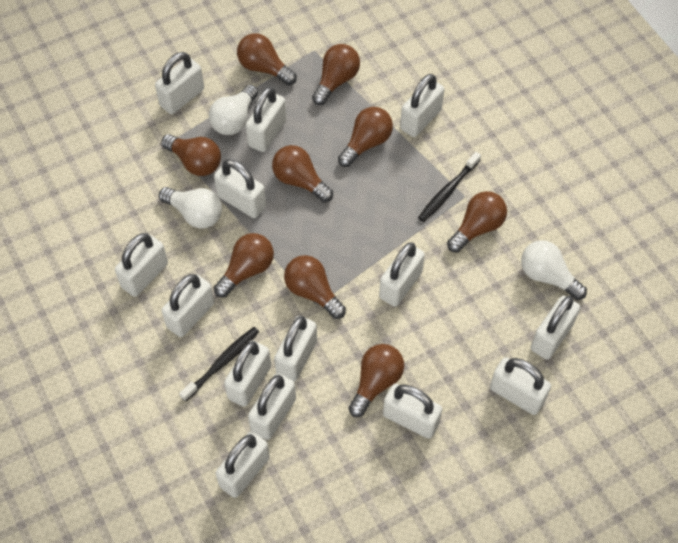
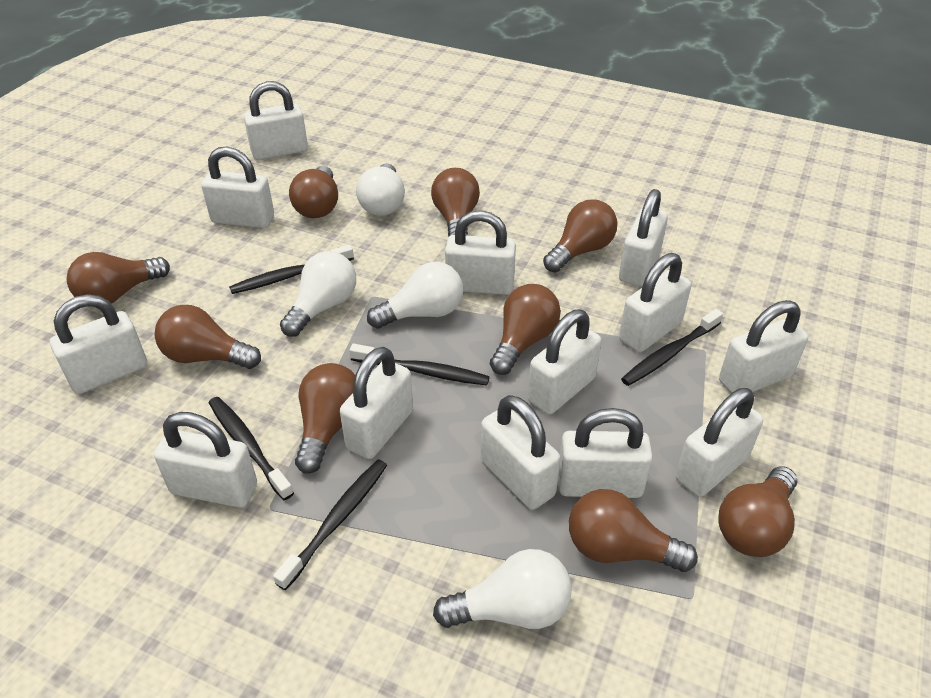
black toothbrush: [179,327,259,402] [418,152,481,222] = 2 -> [209,397,294,500] [229,245,354,294] [273,460,387,590] [349,344,490,385] [621,309,723,386] = 5
white light bulb: [159,187,222,228] [209,85,258,135] [521,240,587,300] = 3 -> [280,251,356,337] [356,163,405,216] [367,262,463,329] [433,549,572,629] = 4
white padlock: [115,233,168,297] [155,52,204,114] [162,274,214,337] [214,159,266,218] [215,431,270,498] [224,340,271,407] [246,87,287,152] [248,373,296,440] [274,316,317,382] [379,242,425,307] [383,384,442,439] [400,74,444,137] [490,357,551,415] [531,296,580,359] = 14 -> [50,294,147,394] [154,412,257,508] [201,147,274,228] [244,81,308,160] [340,347,413,459] [445,210,516,295] [480,395,561,510] [528,310,602,414] [558,408,653,498] [619,189,668,286] [619,253,691,352] [676,388,763,497] [719,300,808,393] = 13

